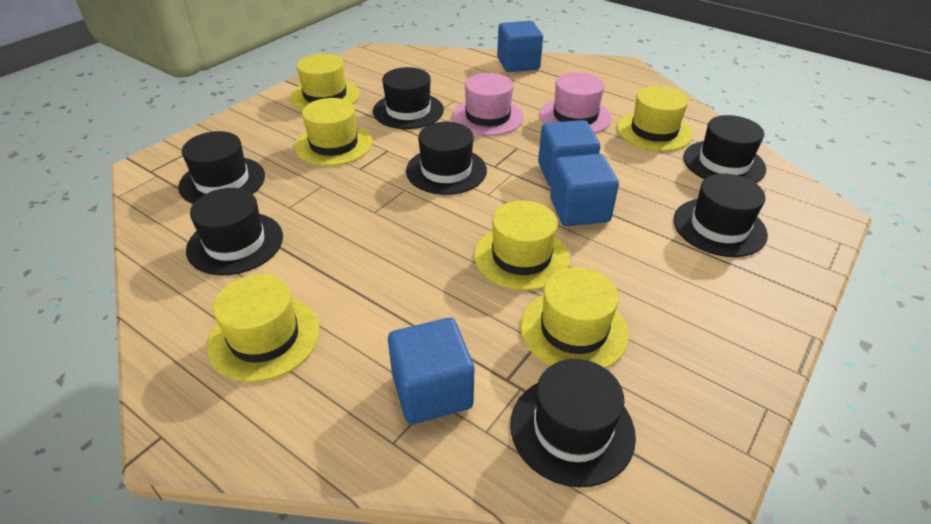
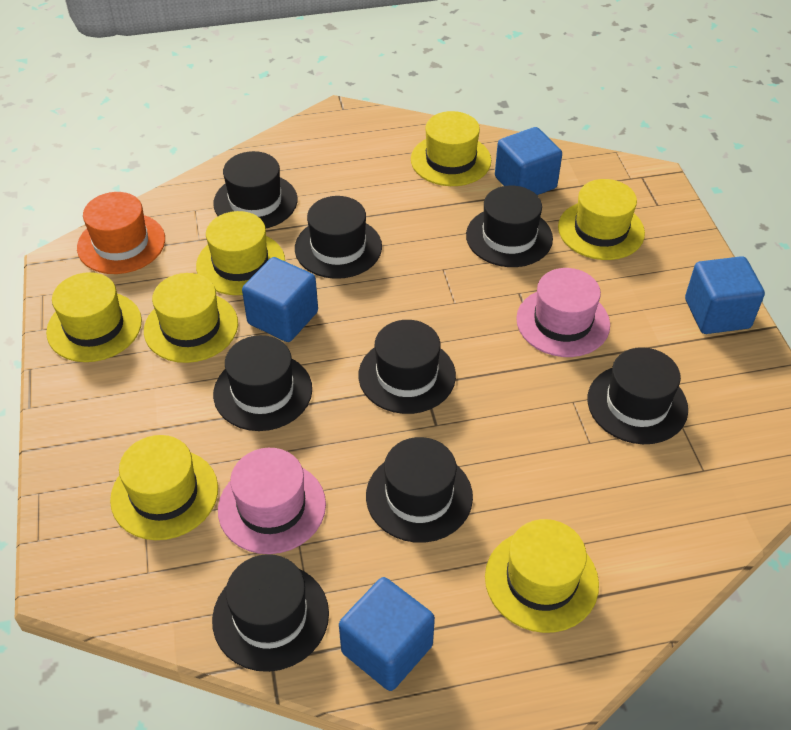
black hat: [178,131,265,204] [186,188,283,275] [373,67,444,129] [406,122,487,195] [510,359,636,487] [674,173,768,257] [683,115,766,183] = 7 -> [212,554,329,672] [213,151,298,228] [213,335,312,431] [295,196,382,279] [358,320,456,414] [366,437,473,543] [466,186,553,267] [587,347,688,444] = 8
orange hat: none = 0 -> [77,192,165,274] = 1
yellow hat: [207,274,320,382] [290,53,360,110] [295,98,372,166] [474,201,570,291] [520,268,629,368] [617,86,693,151] = 6 -> [46,272,142,362] [110,435,218,540] [144,273,238,363] [196,211,285,295] [411,111,491,186] [485,519,599,633] [558,179,645,260] = 7

